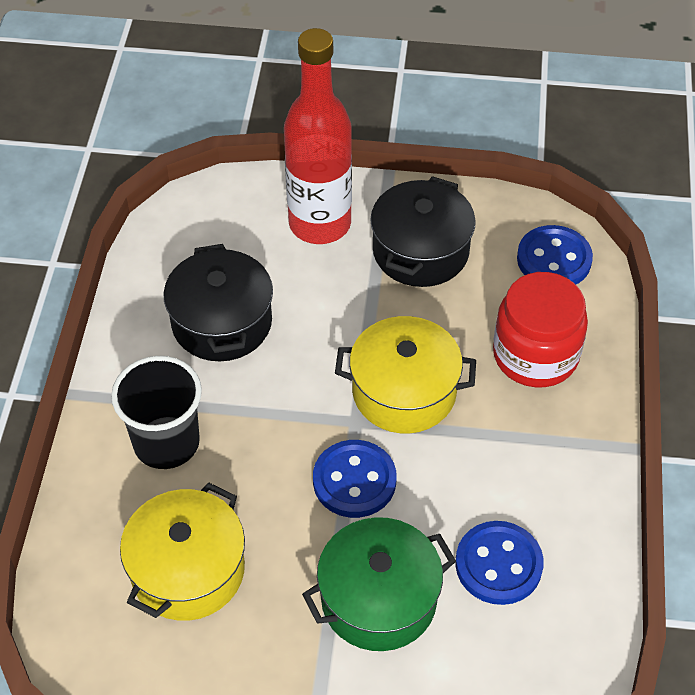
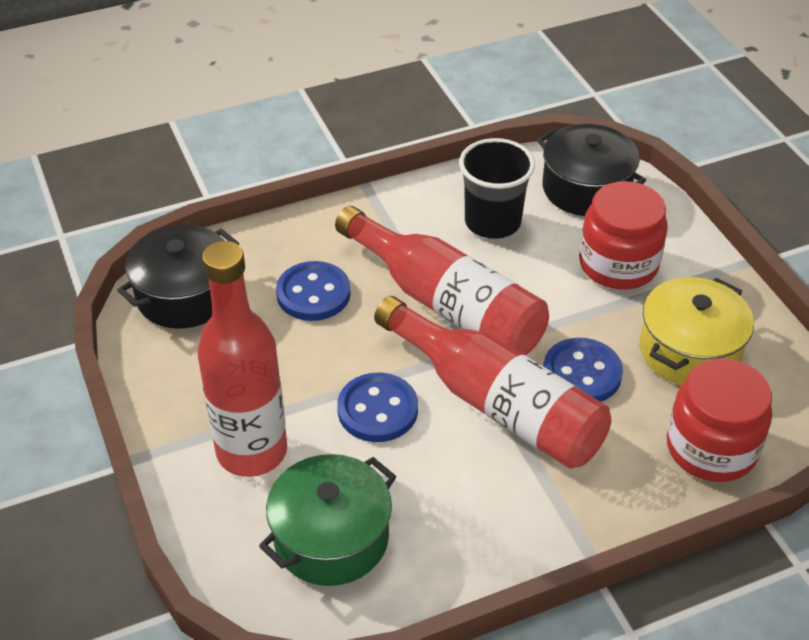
red bottle: [284,28,352,244] = 1 -> [197,241,287,477] [335,206,549,355] [374,296,611,469] = 3
red jar: [493,272,588,387] = 1 -> [579,181,668,289] [667,358,772,482] = 2
yellow pot: [120,483,245,621] [335,316,476,433] = 2 -> [639,277,754,385] = 1

